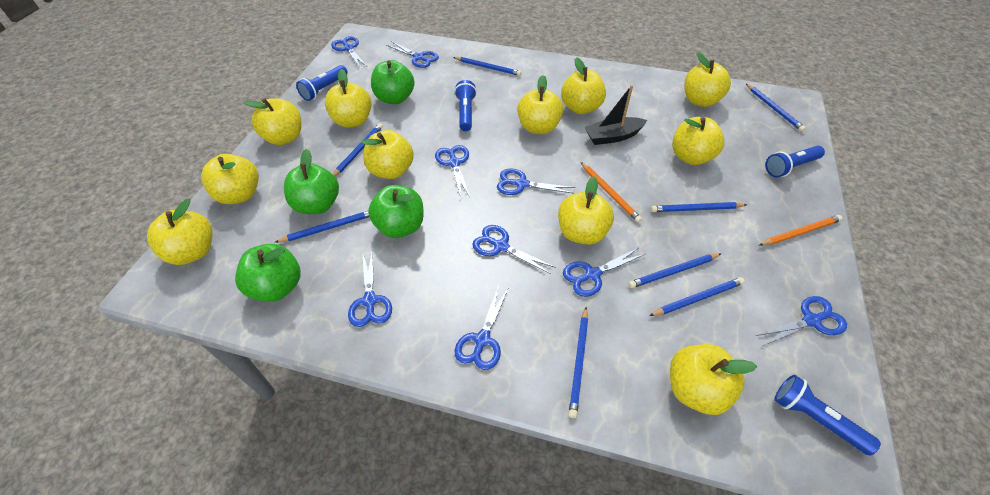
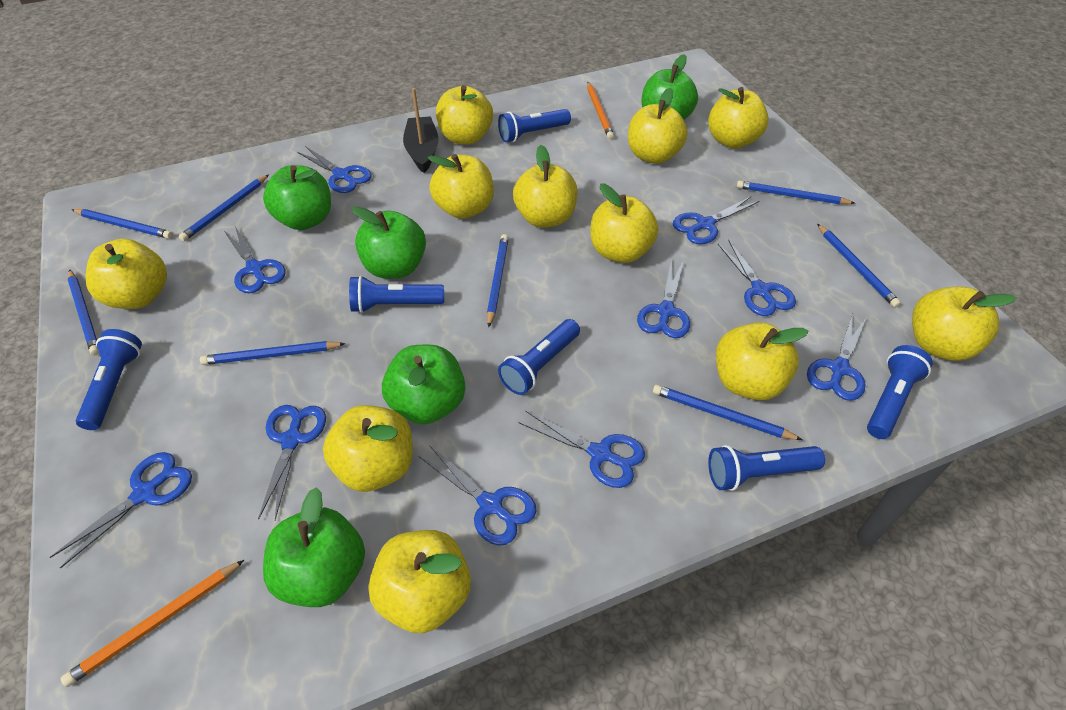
blue flashlight: [296,65,348,101] [454,80,477,131] [765,146,825,178] [775,375,881,455] = 4 -> [76,329,142,430] [349,276,444,313] [498,109,571,142] [498,319,580,395] [708,445,825,491] [867,345,933,439] = 6
blue scissors: [331,36,366,67] [348,250,392,327] [386,41,439,68] [435,145,470,197] [455,285,509,370] [472,225,556,274] [497,169,576,195] [563,248,645,297] [755,296,847,346] = 9 -> [50,452,192,569] [224,226,286,293] [258,405,326,520] [297,146,372,193] [420,445,537,546] [518,411,645,488] [637,259,690,338] [673,196,760,244] [718,240,796,316] [807,314,866,401] = 10
green apple: [235,244,301,302] [284,149,339,214] [368,185,424,238] [371,60,415,104] = 4 -> [263,165,331,230] [263,487,365,607] [352,206,426,279] [382,345,465,424] [642,54,698,120] = 5

